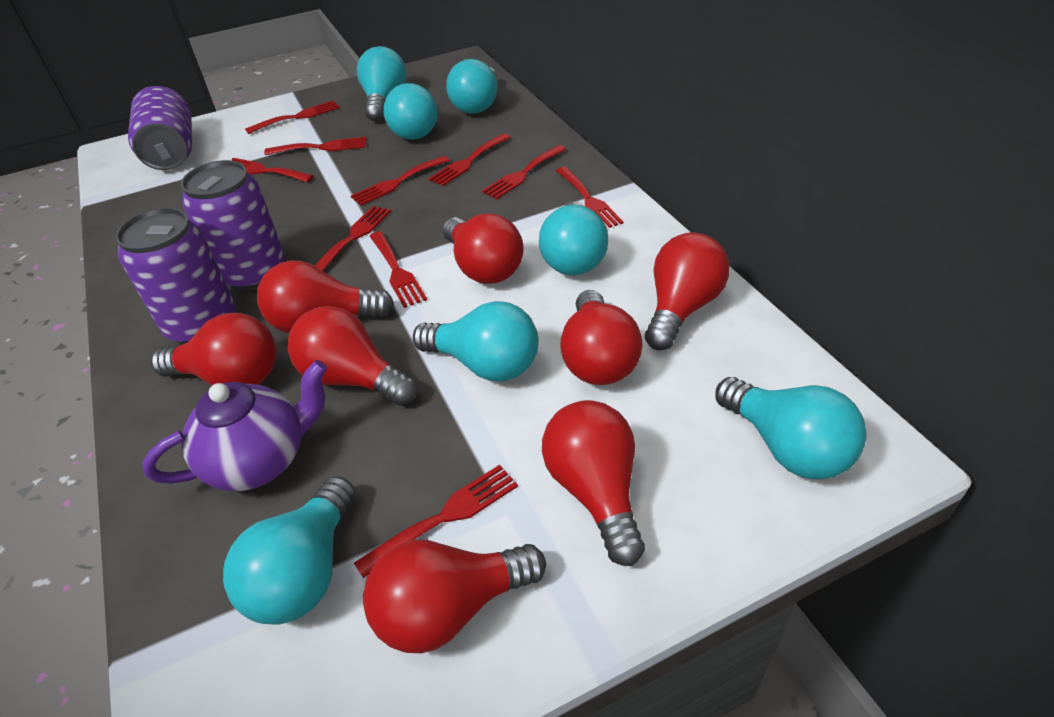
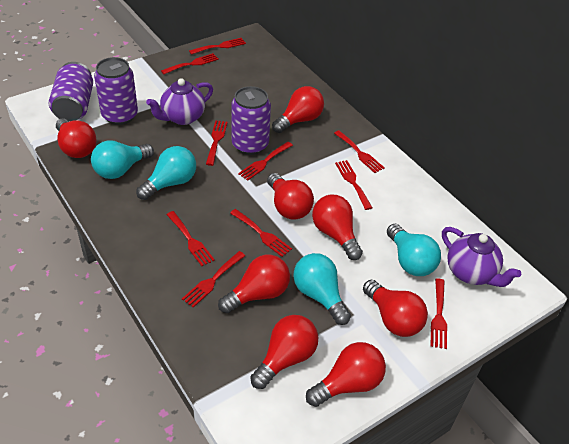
purple teapot: [142,360,327,491] = 1 -> [146,78,213,125] [442,227,521,287] = 2
turquoise light bulb: [223,476,356,624] [357,46,406,121] [383,83,438,140] [413,301,539,381] [446,59,498,114] [539,201,608,275] [715,377,867,480] = 7 -> [91,140,154,179] [136,146,196,200] [293,253,351,325] [387,224,441,276] = 4

